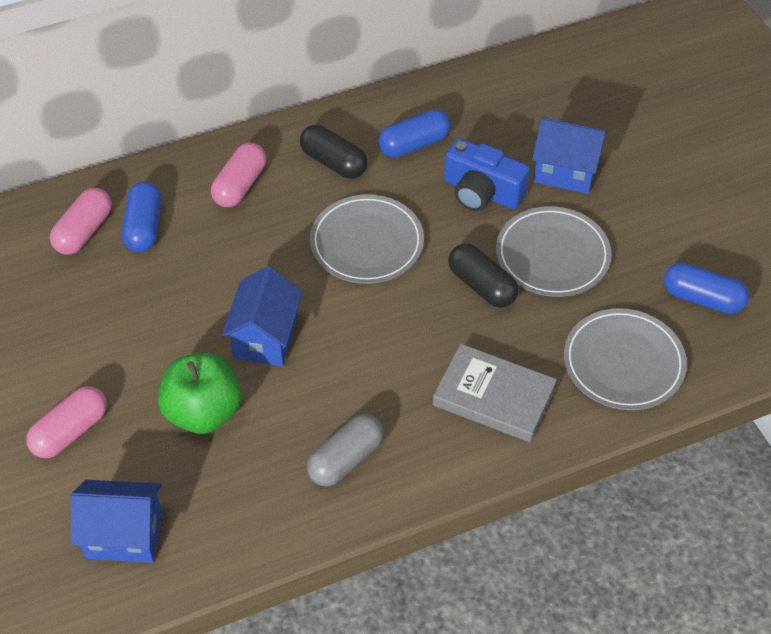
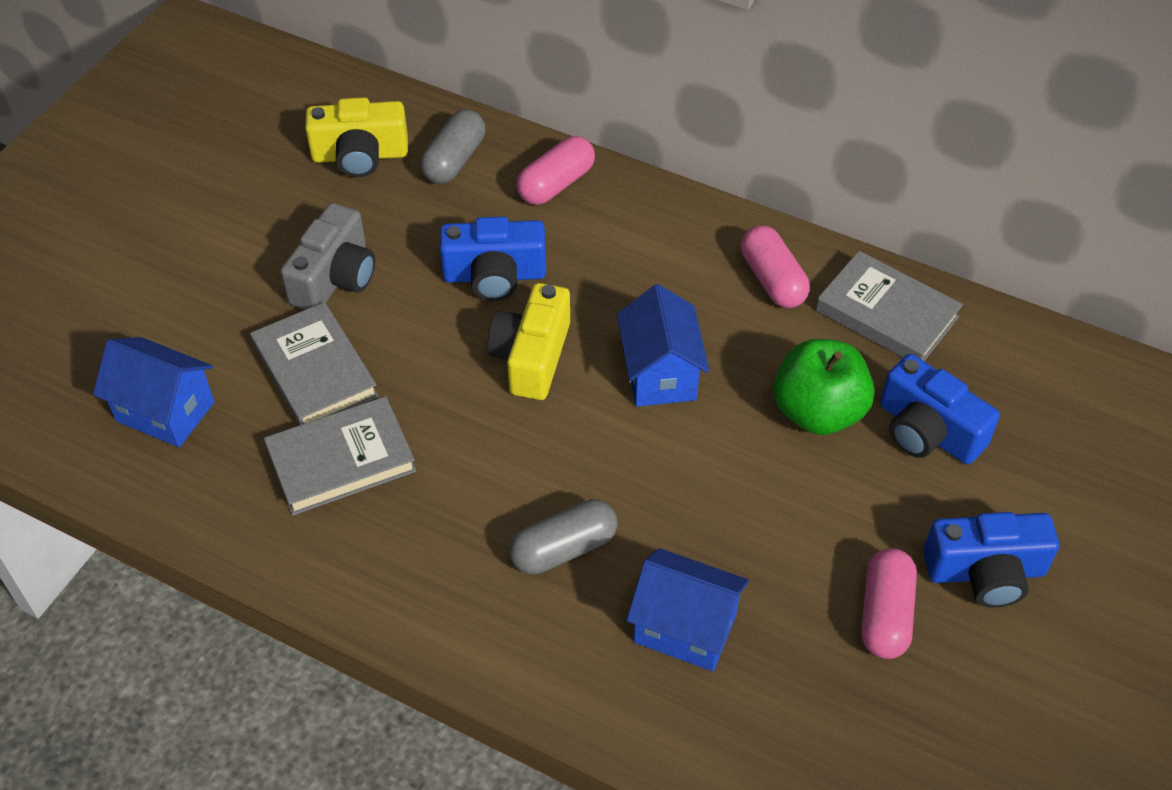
black capsule: [300,125,368,179] [448,243,518,308] = 2 -> none = 0
blue camera: [444,138,530,211] = 1 -> [440,217,546,301] [880,354,1000,464] [923,512,1059,608] = 3
blue capsule: [122,182,162,252] [378,109,450,158] [664,263,749,314] = 3 -> none = 0
grey book: [433,344,557,442] = 1 -> [250,302,379,425] [264,396,416,515] [816,251,963,361] = 3
grey camera: none = 0 -> [280,203,375,310] = 1
grey capsule: [307,414,384,487] = 1 -> [420,109,486,184] [509,499,617,575] = 2
grey plate: [310,194,424,284] [496,206,612,297] [564,308,687,410] = 3 -> none = 0
yellow camera: none = 0 -> [305,97,408,177] [487,283,570,400] = 2

